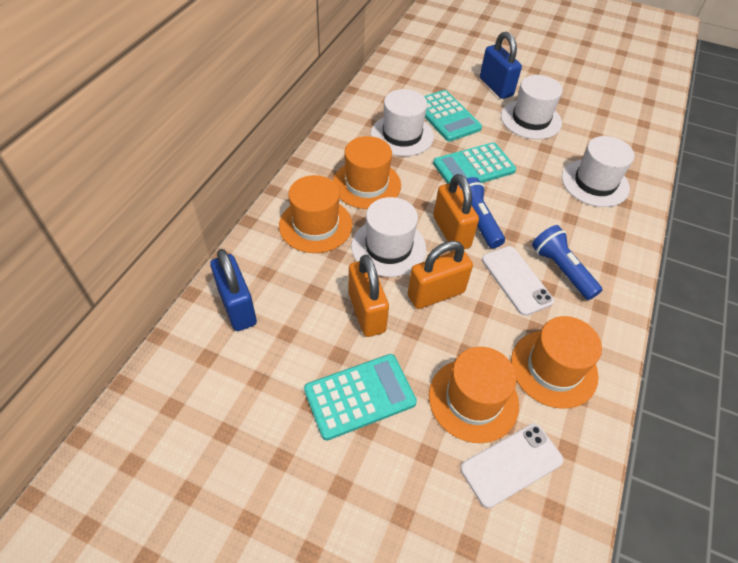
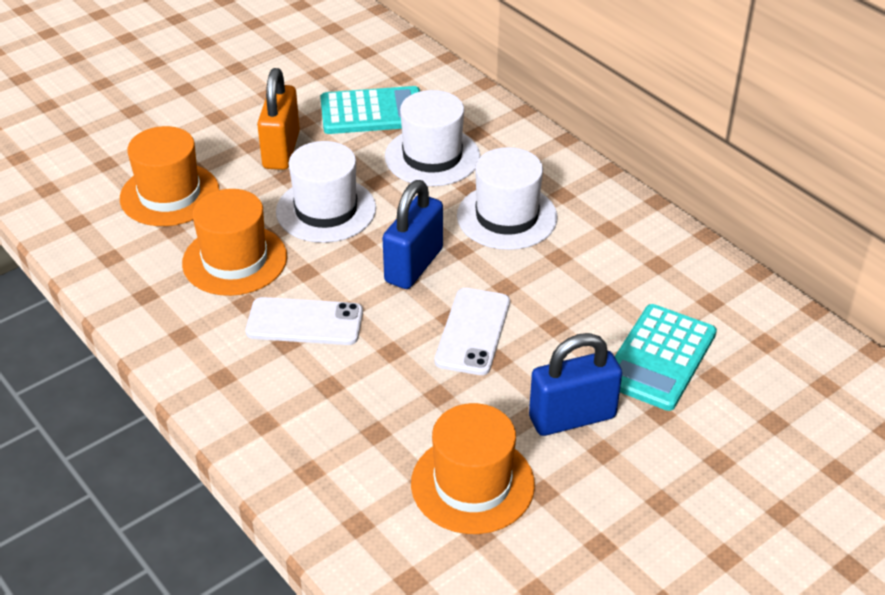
blue flashlight: [458,177,505,249] [532,225,602,300] = 2 -> none = 0
orange hat: [279,175,352,253] [333,136,401,209] [429,347,519,443] [511,316,602,409] = 4 -> [120,126,219,226] [182,189,287,296] [411,403,535,534] = 3
orange padlock: [349,255,389,337] [408,241,473,309] [433,174,479,251] = 3 -> [257,68,300,170] = 1
turquoise calculator: [304,354,417,440] [424,90,482,142] [433,142,516,184] = 3 -> [320,86,420,134] [615,304,717,411] = 2
white hat: [351,197,426,277] [371,89,434,156] [501,75,563,139] [562,136,634,207] = 4 -> [276,141,376,243] [385,90,480,186] [457,147,558,250] = 3

